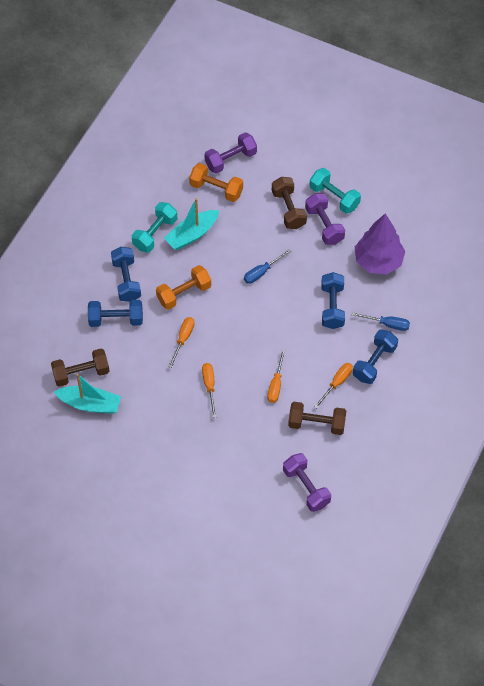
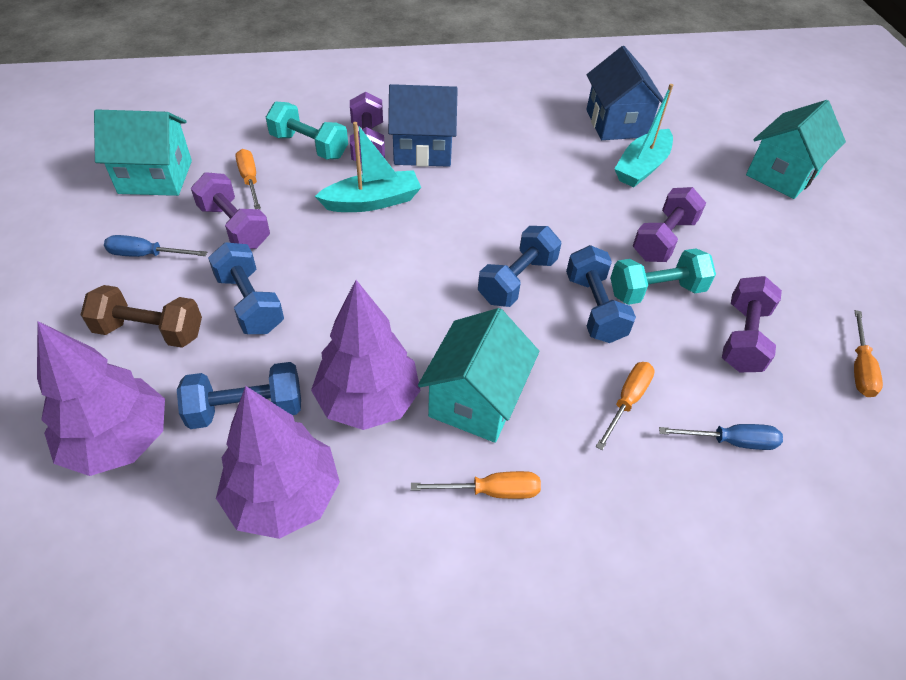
blue house: none = 0 -> [388,84,458,167] [586,46,663,140] = 2
brown dumbbell: [51,349,110,387] [272,177,307,229] [288,402,346,435] = 3 -> [81,285,202,348] = 1
orange dumbbell: [156,265,211,310] [189,163,243,202] = 2 -> none = 0
purple dumbbell: [204,132,257,174] [283,453,331,512] [305,193,345,245] = 3 -> [191,172,270,249] [350,92,385,164] [633,187,706,262] [722,276,782,372] = 4
purple tree: [355,213,406,274] = 1 -> [37,321,165,476] [216,386,340,539] [311,280,421,430] = 3
turquoise house: none = 0 -> [94,109,192,196] [418,308,539,443] [746,100,846,199] = 3

